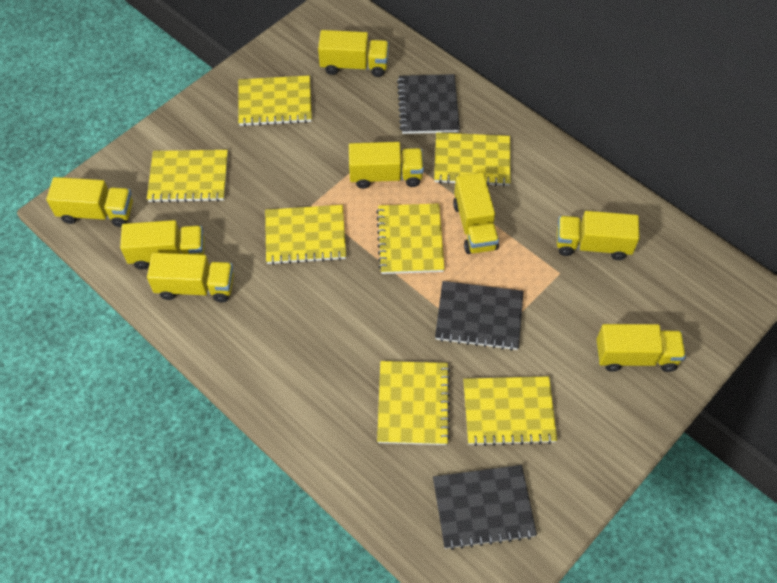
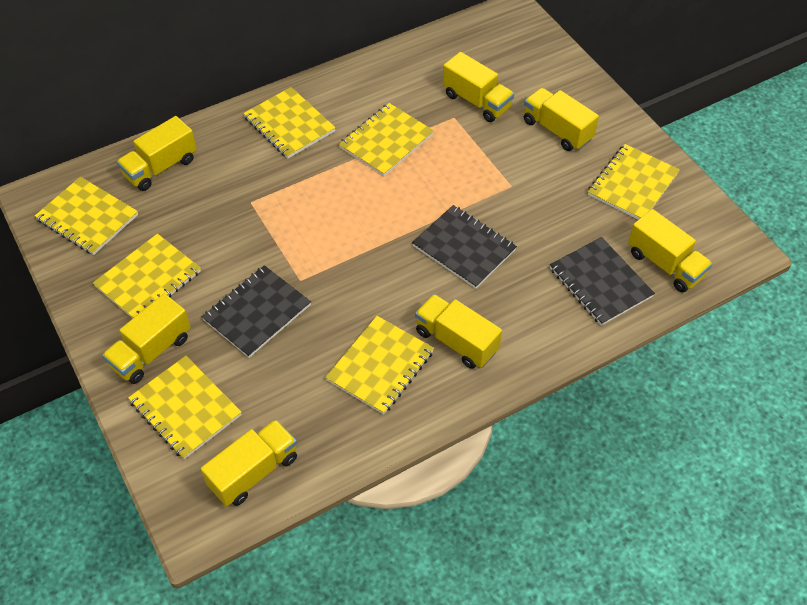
yellow truck: [46,177,133,227] [120,220,204,269] [147,253,234,302] [318,30,389,77] [349,142,424,189] [453,172,499,254] [557,211,640,260] [596,324,686,372] = 8 -> [102,294,191,384] [117,116,197,191] [201,419,297,506] [415,294,502,369] [443,52,514,122] [524,88,599,151] [628,209,713,293] = 7

